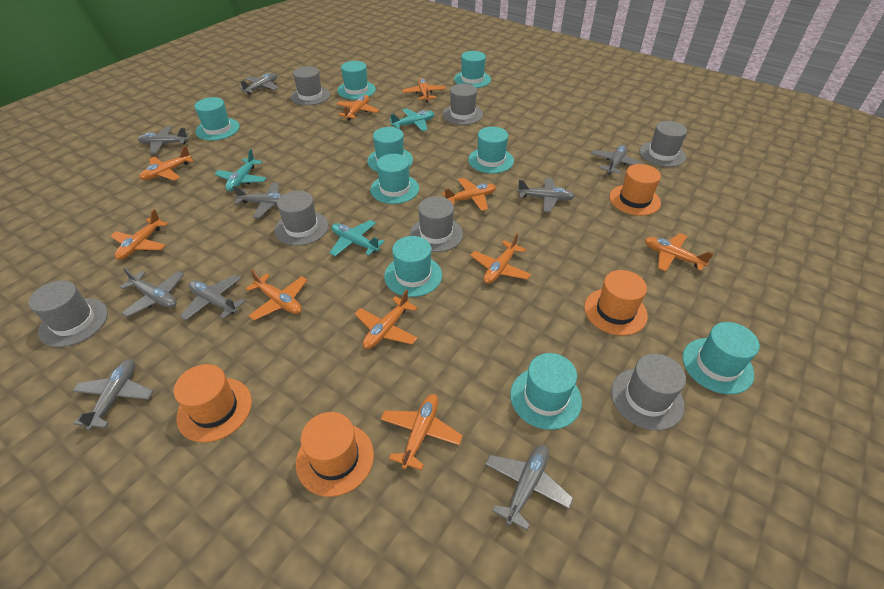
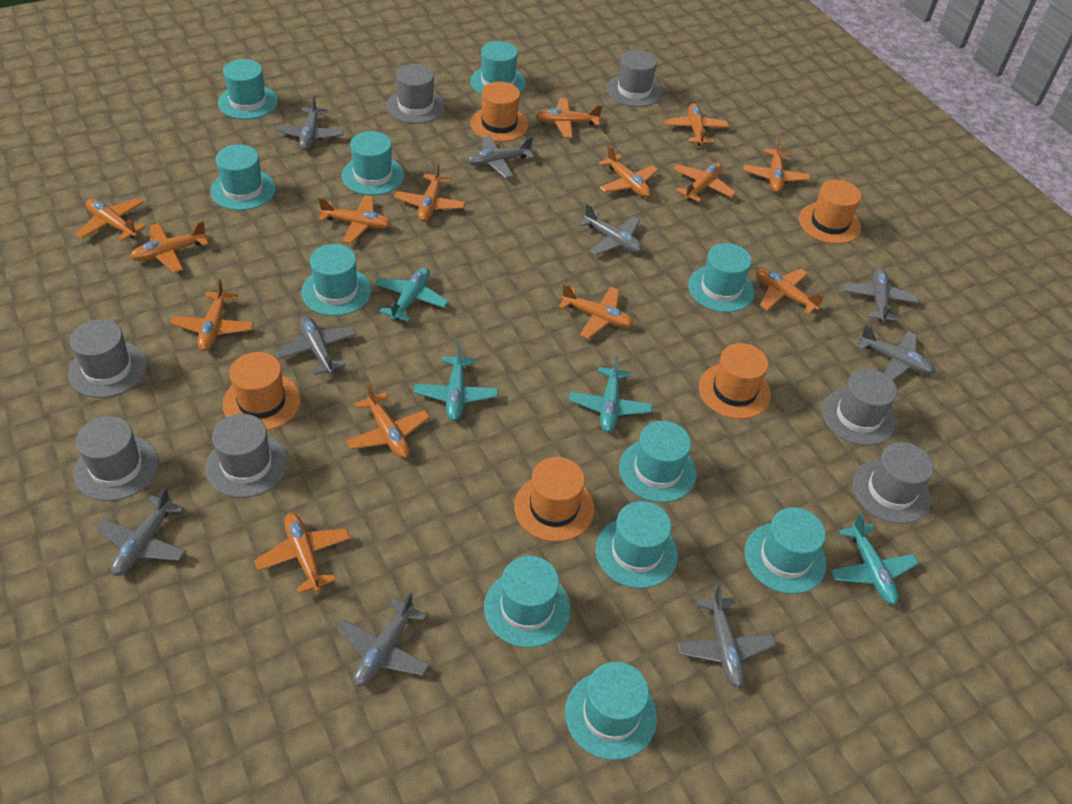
orange hat: [174,364,252,443] [296,412,374,497] [584,270,648,336] [610,164,661,216] = 4 -> [223,352,301,431] [470,82,528,142] [514,457,594,542] [699,343,771,419] [799,180,861,244] = 5
orange plane: [111,209,168,260] [139,146,194,181] [245,269,307,320] [337,95,379,121] [355,290,418,349] [381,394,463,470] [402,78,446,103] [442,178,496,211] [470,233,531,284] [644,233,713,272] = 10 -> [76,198,146,241] [130,221,209,273] [171,279,254,351] [254,513,351,594] [318,195,392,244] [346,383,430,459] [394,162,466,222] [536,98,603,138] [558,284,634,339] [598,145,658,198] [665,103,729,146] [673,163,736,202] [743,138,810,193] [755,268,825,315] = 14
turquoise hat: [195,97,240,140] [337,61,376,99] [367,127,413,172] [370,154,419,204] [384,236,442,297] [454,51,491,88] [468,127,514,173] [510,353,582,430] [682,322,760,394] = 9 -> [210,144,276,211] [218,59,278,119] [301,244,371,316] [342,131,404,195] [470,41,526,94] [484,556,570,648] [565,662,657,760] [596,501,678,588] [619,421,696,503] [688,243,754,312] [745,507,827,594] = 11
turquoise plane: [215,149,267,191] [329,220,385,256] [389,108,434,131] = 3 -> [374,267,449,322] [414,343,498,421] [569,356,652,432] [830,513,919,605] = 4

